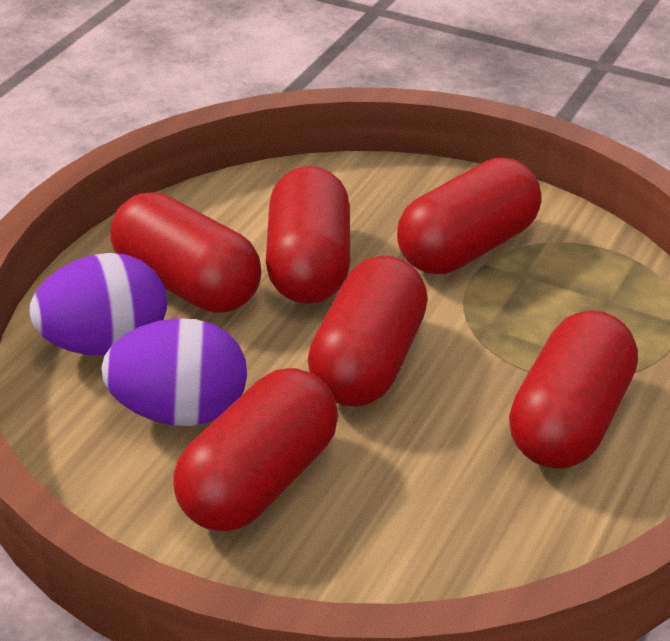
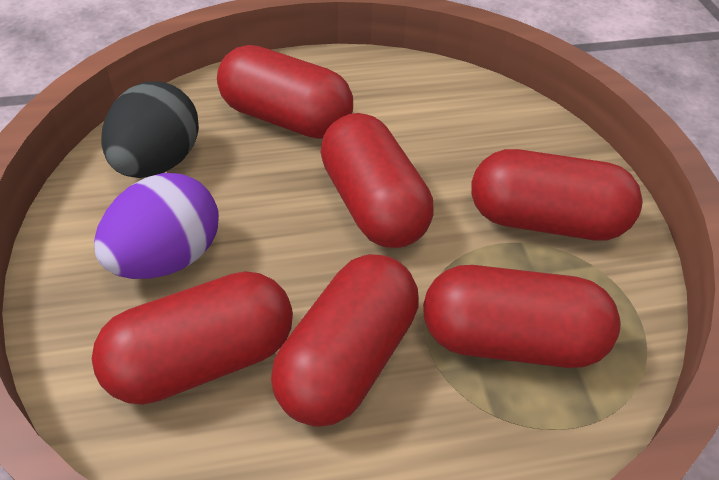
black egg: none = 0 -> [102,81,199,178] = 1
purple egg: [30,253,167,356] [101,318,247,426] = 2 -> [94,173,219,279] = 1

